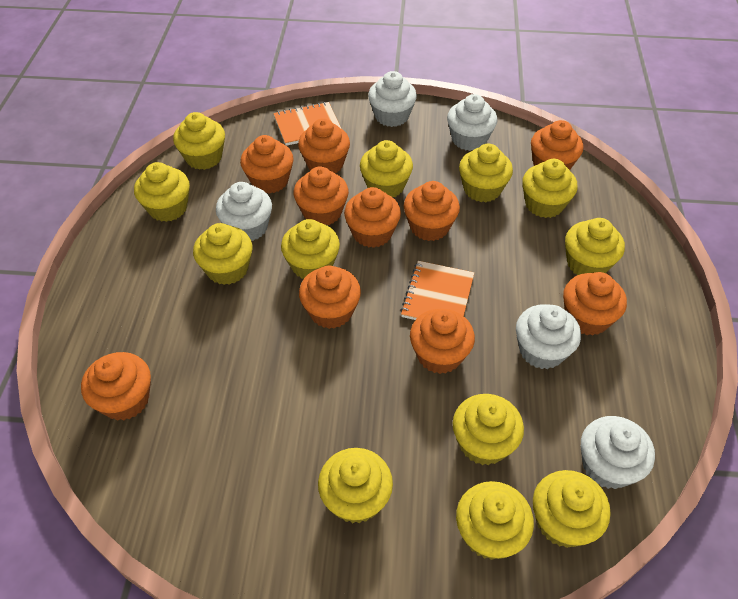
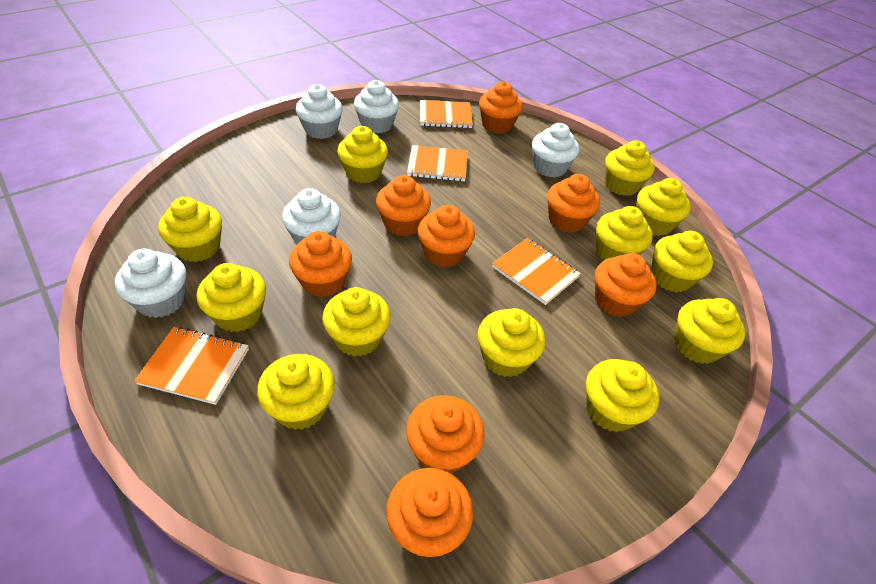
orange cupcake: [81,352,151,421] [240,135,294,194] [294,166,349,225] [298,118,350,173] [299,266,361,329] [344,187,401,248] [404,181,460,241] [410,309,475,374] [531,120,583,170] [563,272,627,336] = 10 -> [289,231,352,297] [376,175,431,236] [386,468,473,557] [406,395,485,474] [418,205,475,267] [479,82,523,134] [547,174,600,233] [595,253,657,317] = 8
orange notebook: [273,102,341,146] [400,261,474,320] = 2 -> [134,327,249,405] [407,145,467,182] [420,100,473,128] [492,238,581,305] = 4

